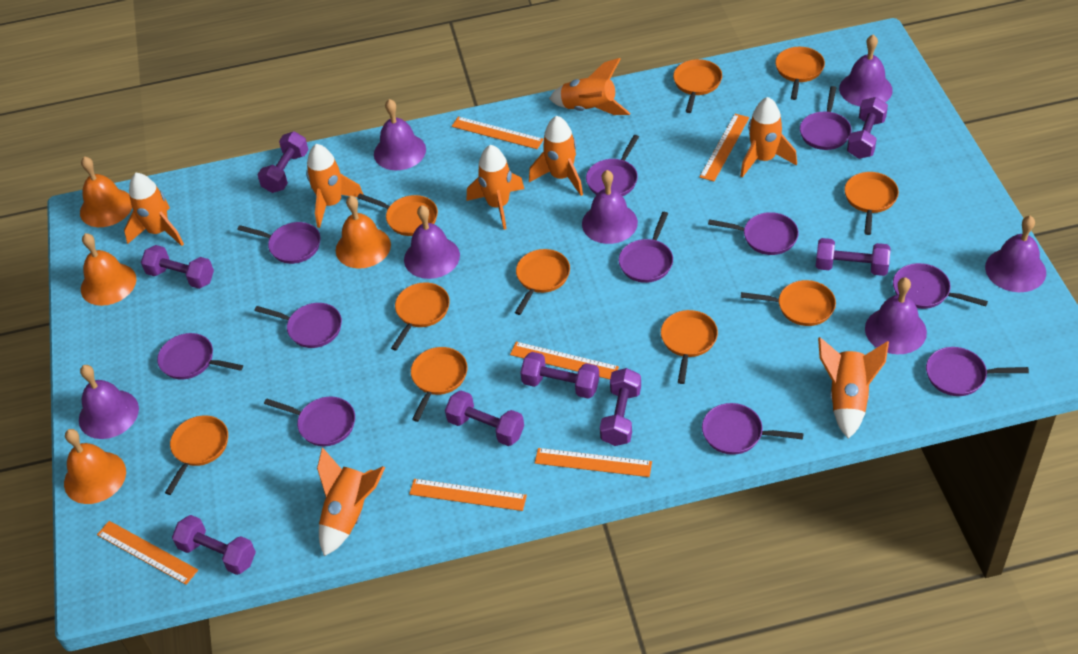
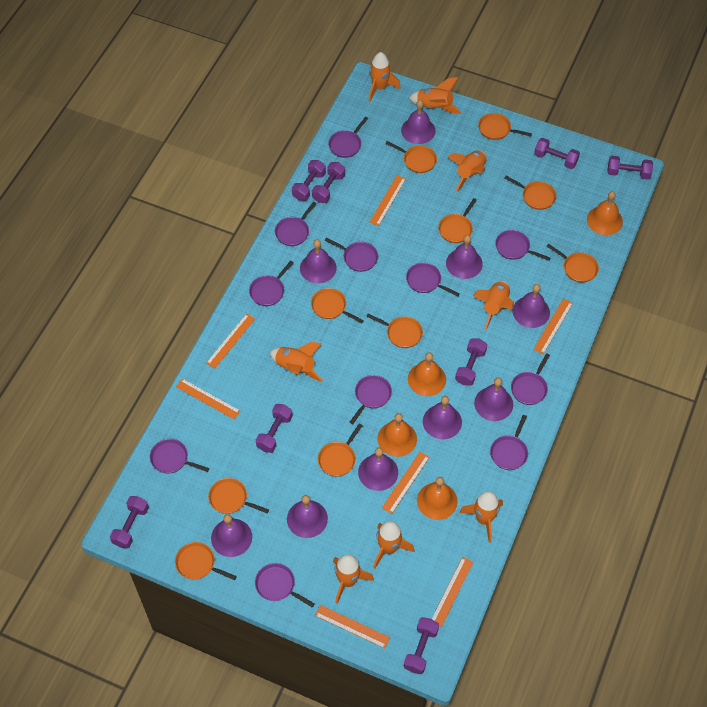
orange ruler: [97,521,198,585] [409,479,527,511] [452,117,544,149] [510,342,619,380] [535,448,652,477] [700,114,749,181] = 6 -> [176,378,240,419] [206,314,255,369] [315,605,390,648] [370,175,406,226] [382,452,430,514] [432,557,473,627] [533,299,573,354] = 7
purple bell: [79,365,139,439] [374,99,426,170] [404,205,460,279] [582,170,638,244] [839,35,893,106] [865,277,927,354] [985,216,1046,292] = 7 -> [211,514,252,557] [287,495,328,538] [300,239,337,284] [358,447,398,491] [401,100,436,144] [423,396,462,439] [446,235,483,279] [474,378,513,421] [513,284,550,328] = 9

